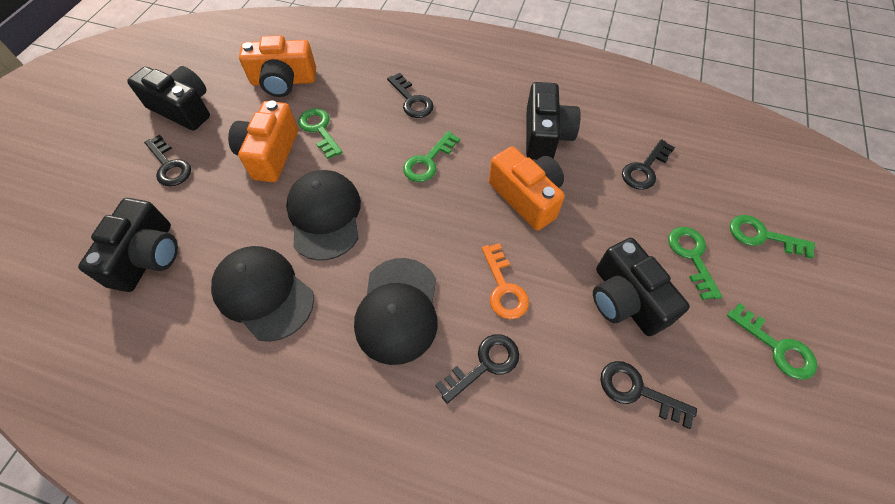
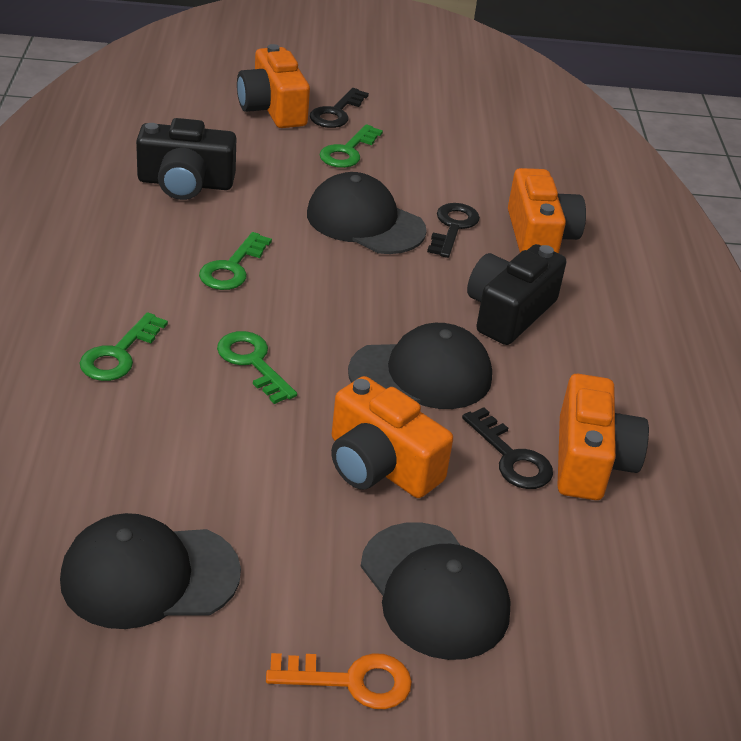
black camera: [78,198,178,292] [127,66,210,130] [526,82,581,160] [593,238,690,336] = 4 -> [136,118,236,200] [467,244,566,345] = 2
black cap: [211,246,314,342] [286,170,361,261] [354,258,438,365] = 3 -> [60,513,241,629] [307,172,427,254] [348,323,492,409] [361,522,511,660] = 4
black key: [144,135,191,186] [387,73,434,118] [435,334,519,404] [600,361,697,429] [622,139,675,190] = 5 -> [310,88,369,128] [427,203,480,258] [462,407,553,489] = 3
green key: [298,108,343,159] [403,131,460,182] [668,227,722,300] [727,303,817,380] [730,215,815,259] = 5 -> [80,312,168,381] [199,232,272,290] [217,331,297,404] [320,124,383,168] = 4
orange camera: [228,101,298,182] [239,35,316,97] [489,146,565,230] = 3 -> [237,44,310,128] [331,376,453,498] [508,168,586,253] [558,374,649,500] = 4

